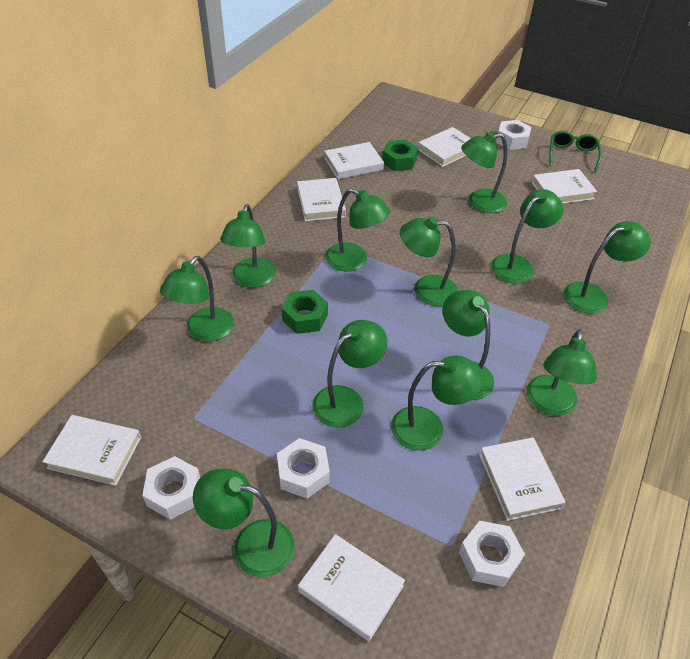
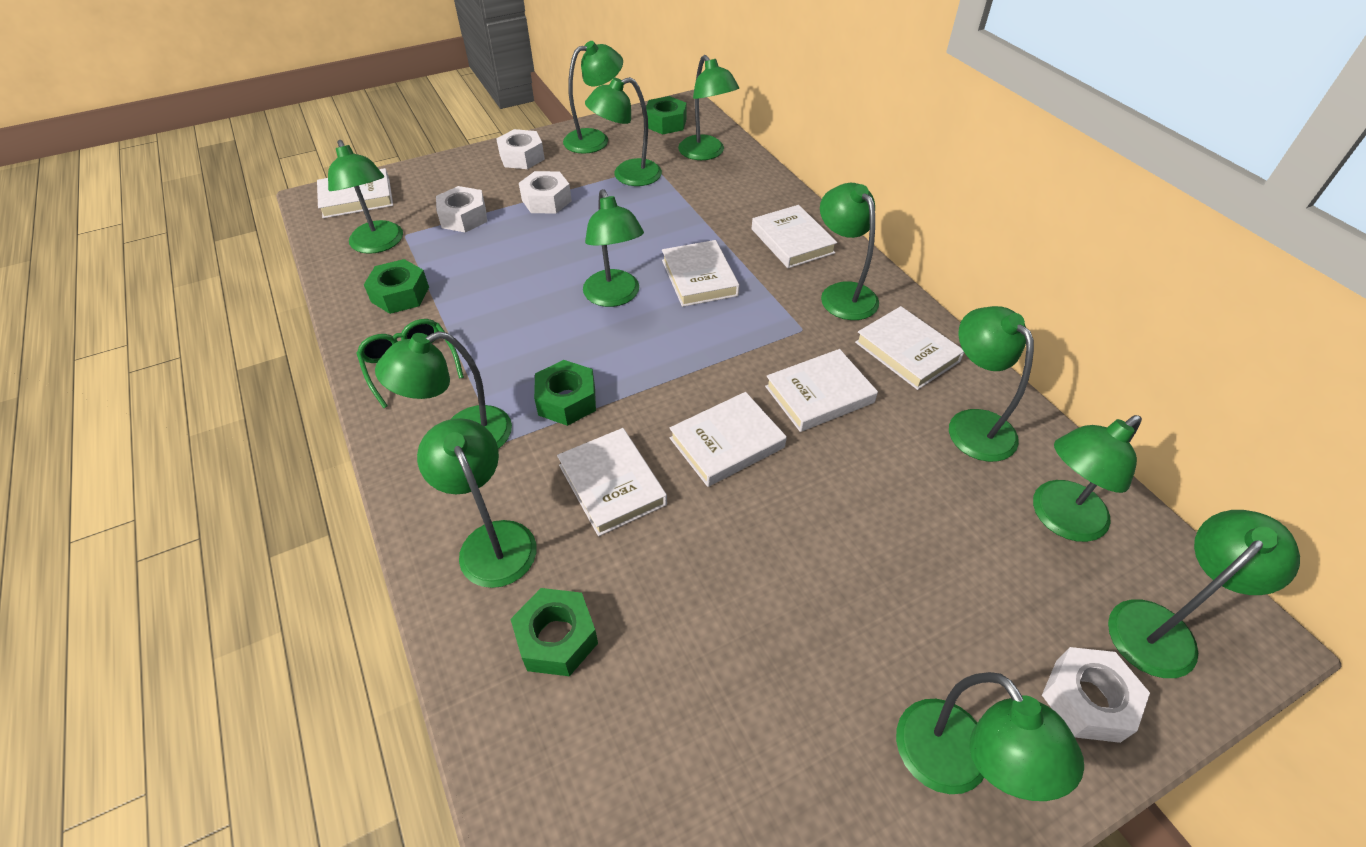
green nut: [281,290,328,334] [382,140,418,171] = 2 -> [364,259,429,314] [510,588,598,676] [534,360,596,426] [646,96,687,134] = 4

